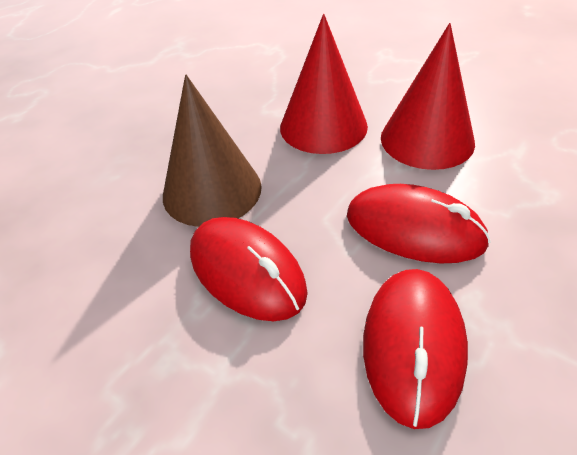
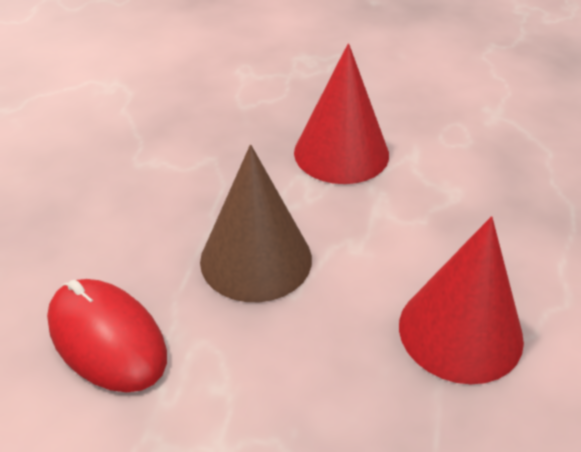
red mouse: [190,217,308,321] [347,184,491,263] [363,269,468,429] = 3 -> [47,279,167,392] = 1

